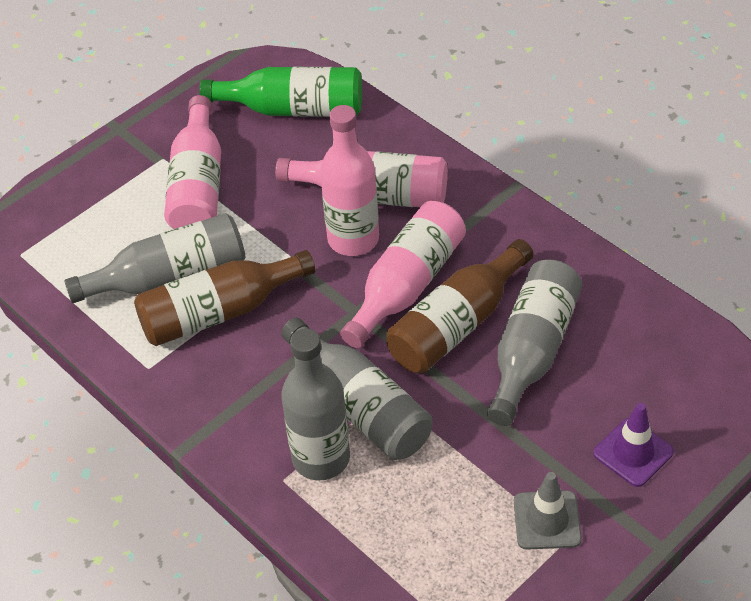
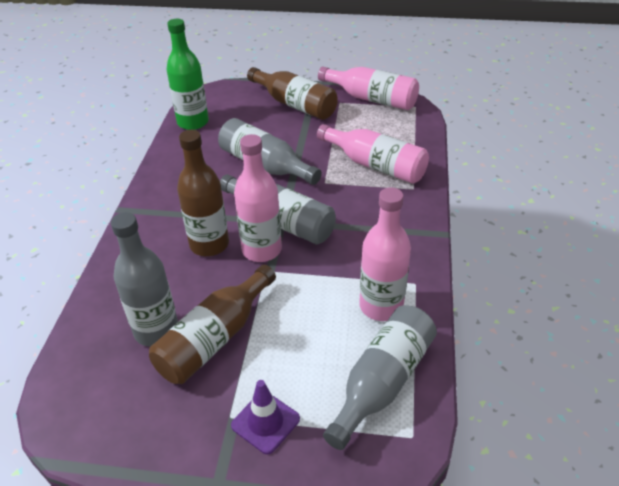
brown bottle: [134,250,315,346] [386,239,534,374] = 2 -> [149,265,276,384] [177,130,229,256] [247,67,338,120] = 3
grey traffic cone: [514,472,582,550] = 1 -> none = 0

